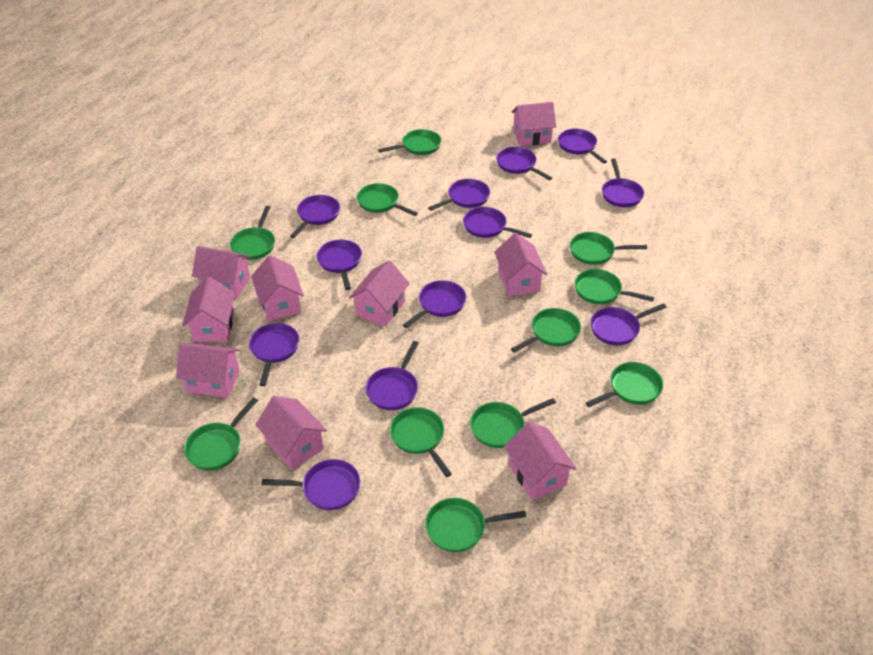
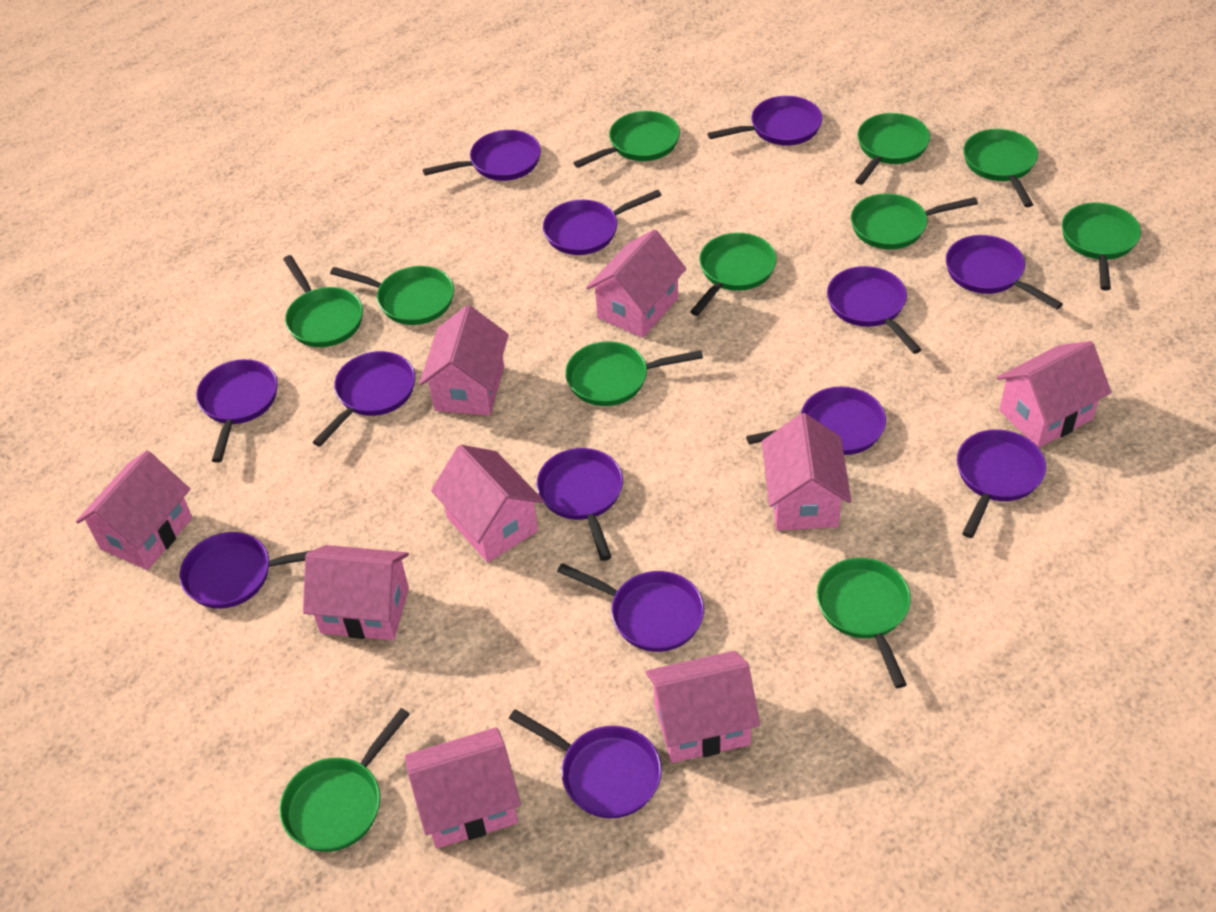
purple pan: [249,323,299,386] [262,459,361,510] [290,195,340,238] [316,240,362,290] [366,341,419,410] [403,280,466,328] [428,179,490,211] [463,207,532,238] [496,147,552,180] [558,129,607,164] [590,303,667,345] [602,158,644,207] = 12 -> [180,532,310,609] [196,359,278,463] [313,351,415,447] [423,130,541,181] [509,709,662,818] [537,448,623,561] [543,190,662,255] [557,563,704,652] [707,96,822,146] [746,386,886,455] [827,266,922,354] [946,235,1063,309] [957,429,1046,538] = 13

